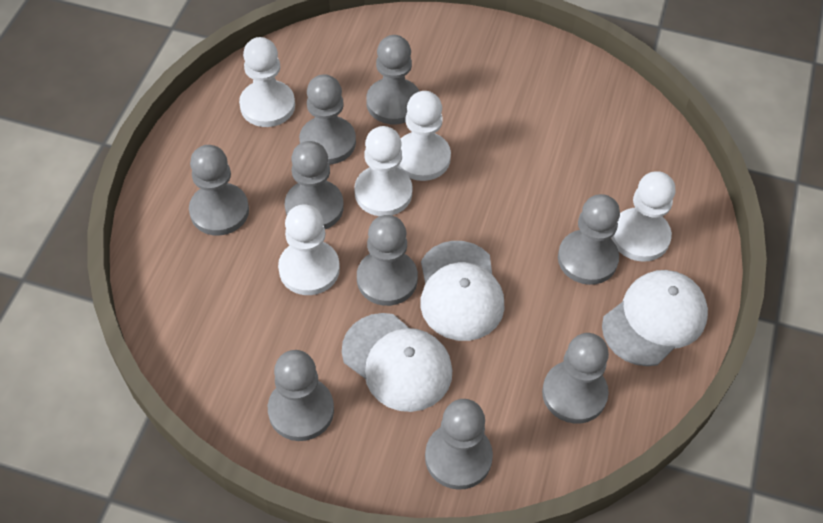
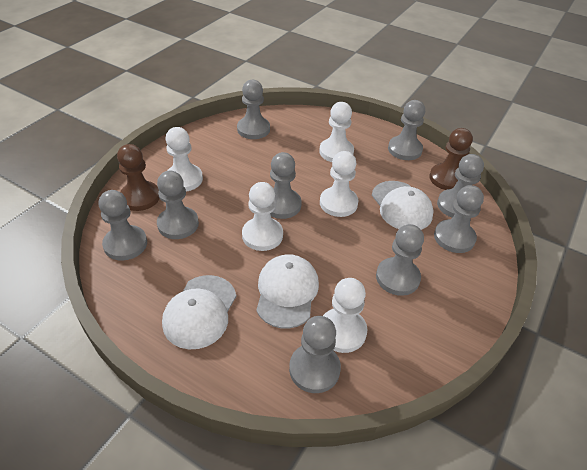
brown pawn: none = 0 -> [117,144,160,211] [429,128,473,190] = 2

